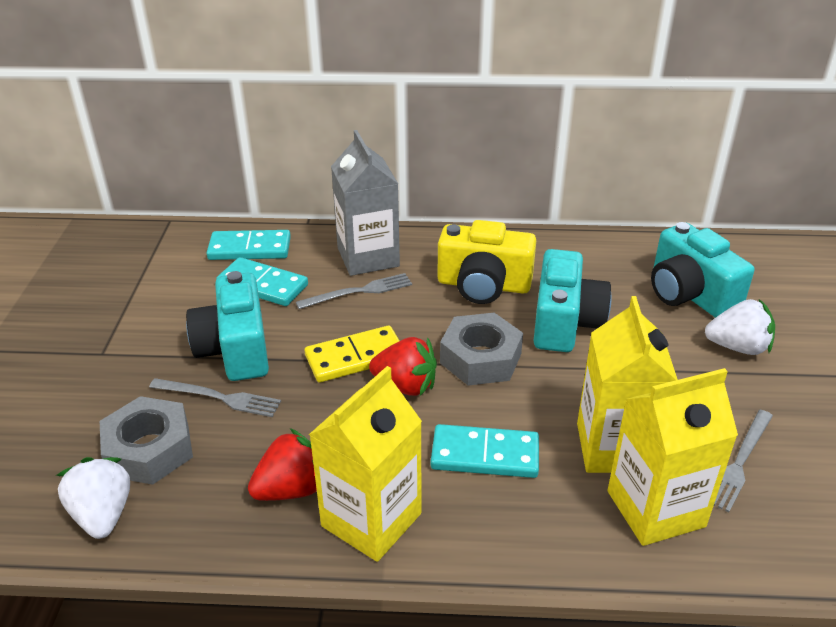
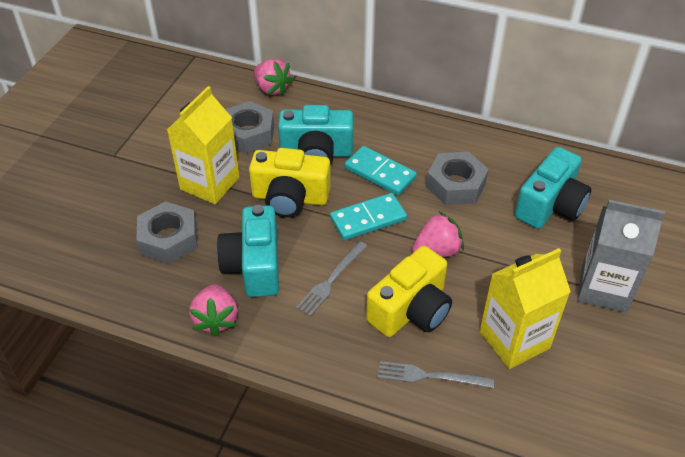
grey fork: [149,378,281,417] [296,273,412,309] [714,410,773,512] = 3 -> [296,241,367,316] [378,361,494,388] = 2
grey nut: [100,396,193,485] [440,313,523,386] = 2 -> [136,201,198,264] [225,101,274,154] [426,152,489,205] = 3
pink strawberry: none = 0 -> [189,284,238,337] [254,59,293,96] [412,212,464,257] = 3
red strawberry: [248,428,317,501] [369,337,437,396] = 2 -> none = 0
turquoise domino: [207,230,291,260] [216,257,308,306] [431,424,539,478] = 3 -> [330,193,407,240] [345,146,417,196] = 2
white strawberry: [56,457,130,539] [705,299,775,355] = 2 -> none = 0
yellow camera: [438,220,536,304] = 1 -> [249,148,331,218] [366,246,452,337] = 2
yellow carton: [309,366,422,562] [577,296,678,473] [607,368,738,546] = 3 -> [167,86,240,204] [480,248,571,369] = 2
yellow domino: [305,326,399,382] = 1 -> none = 0

